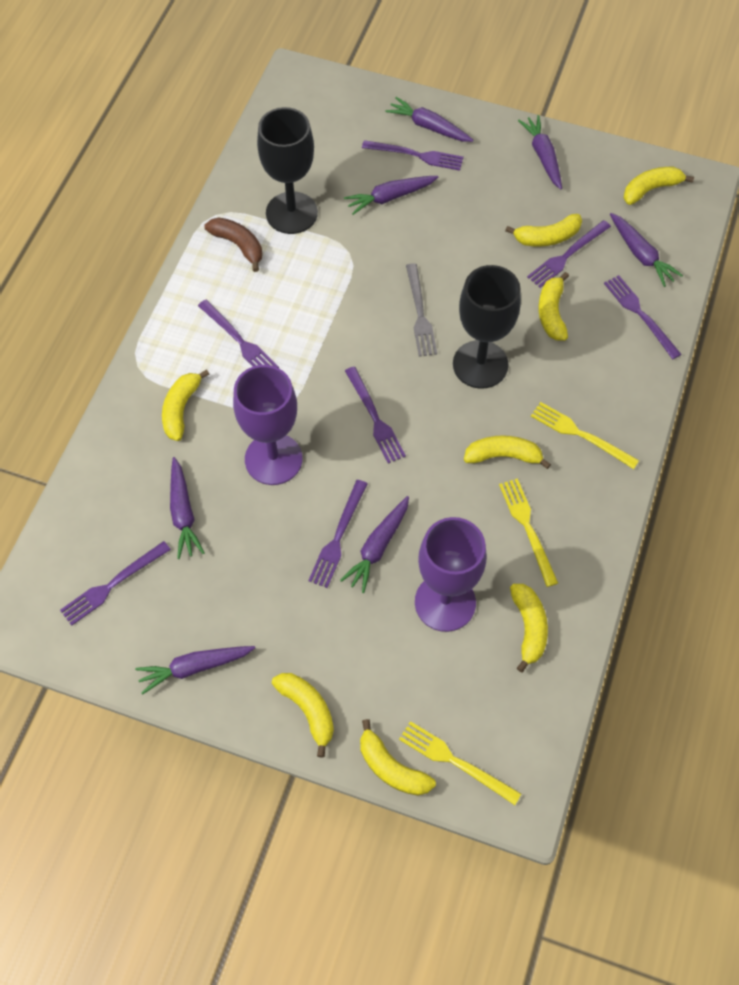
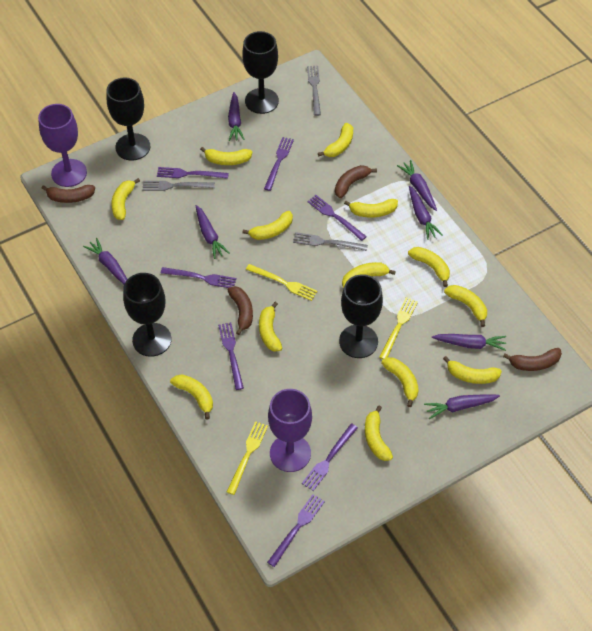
black goblet: [257,107,318,234] [453,265,521,389] = 2 -> [106,77,150,161] [123,273,171,357] [242,31,279,114] [339,274,383,358] = 4
brown banana: [204,218,262,272] = 1 -> [42,185,95,203] [228,286,253,335] [335,165,377,198] [503,348,562,371] = 4
grey fork: [406,263,437,357] = 1 -> [142,181,215,191] [293,232,368,251] [307,66,321,116] = 3
yellow banana: [162,369,209,441] [272,673,334,758] [360,719,436,796] [464,435,551,469] [505,214,582,247] [510,584,548,672] [538,272,569,341] [624,167,694,205] = 8 -> [111,178,140,220] [170,374,213,419] [200,147,253,165] [243,211,293,240] [259,302,282,352] [318,123,353,157] [342,262,396,288] [344,199,398,218] [365,406,393,461] [381,357,419,407] [408,247,450,287] [443,356,502,384] [444,285,487,327] = 13

